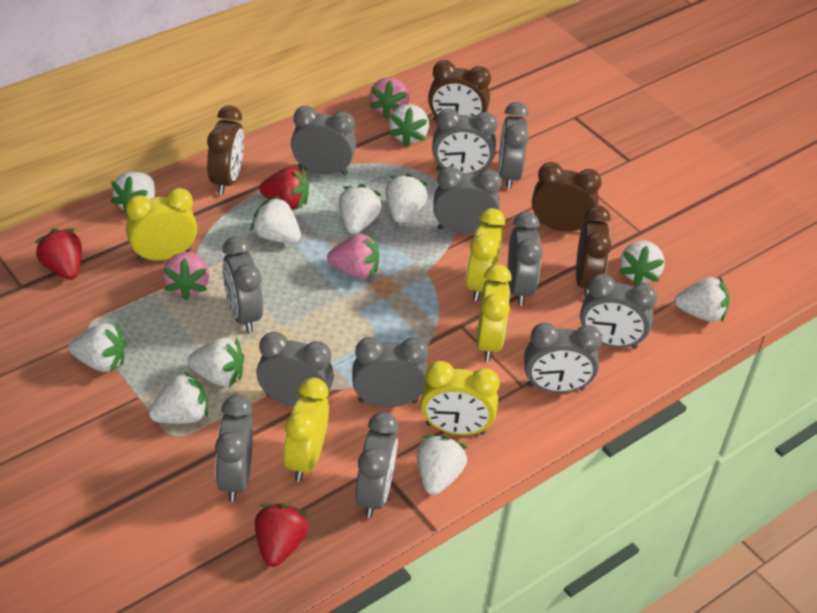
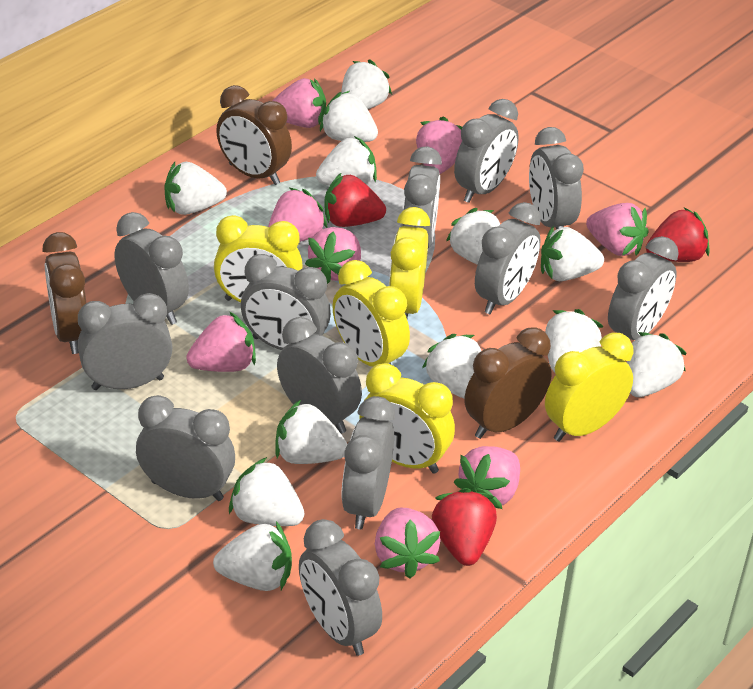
brown clock: [207,106,244,195] [428,60,491,121] [532,162,602,232] [576,206,611,298] = 4 -> [42,232,86,354] [216,85,292,185] [464,328,552,439] = 3
pink strawberry: [163,252,209,300] [327,234,379,278] [369,77,409,119] = 3 -> [186,311,256,372] [268,188,327,242] [272,78,326,128] [305,227,361,284] [375,508,441,579] [416,116,462,174] [454,446,520,509] [586,203,649,256] = 8
white strawberry: [69,324,126,373] [111,172,155,217] [149,371,208,424] [187,337,244,387] [251,196,301,243] [339,184,381,234] [385,174,427,223] [389,104,429,146] [417,435,467,495] [619,240,665,285] [675,277,730,322] = 11 -> [165,162,227,215] [213,521,292,591] [229,457,305,526] [276,400,347,464] [316,136,377,186] [320,91,378,142] [341,59,392,109] [422,334,481,399] [446,208,500,265] [541,226,604,281] [545,309,603,373] [627,332,687,397] = 12

